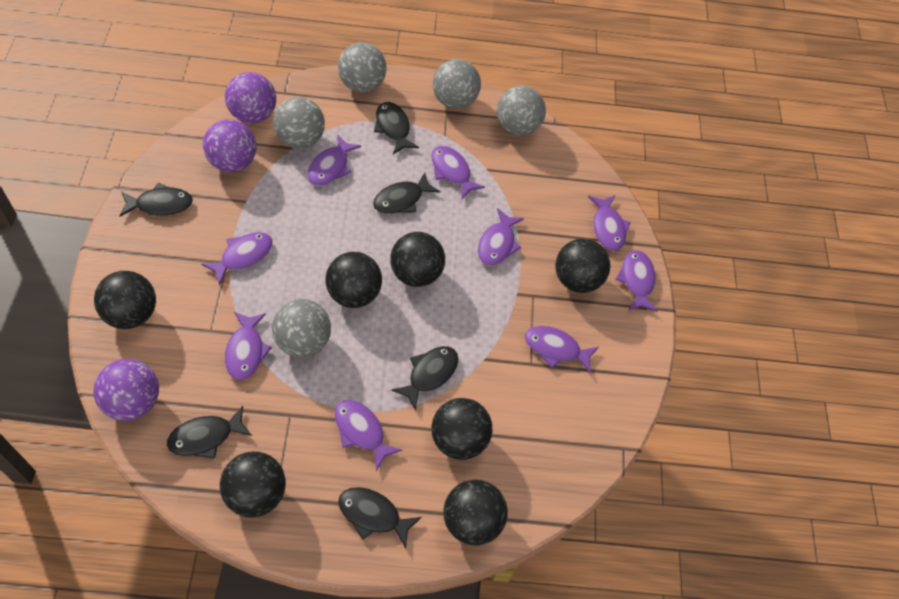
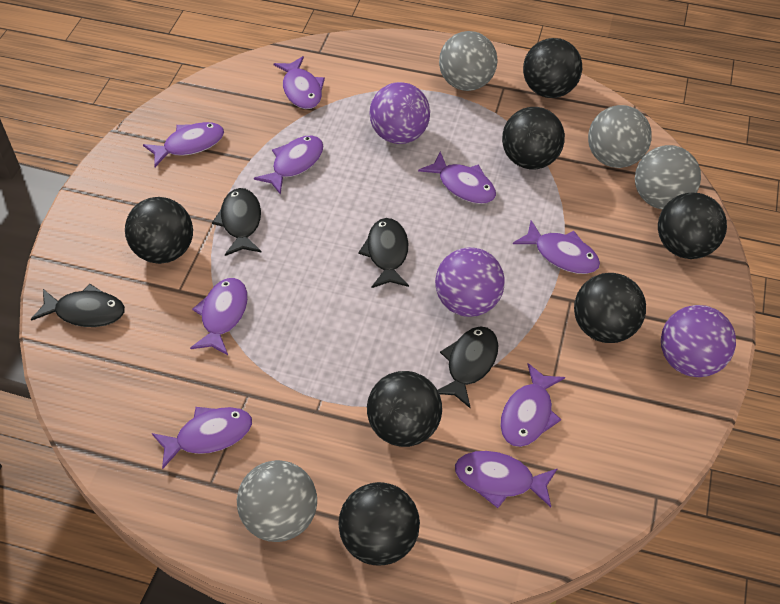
black fish: [119,183,193,217] [167,406,252,459] [338,487,422,549] [373,172,440,214] [374,102,419,154] [392,346,458,411] = 6 -> [31,284,125,327] [212,188,262,256] [358,218,409,288] [437,326,498,408] = 4
grey ball: [272,299,331,357] [273,97,325,149] [338,42,387,93] [433,59,481,109] [497,85,546,136] = 5 -> [237,460,317,542] [439,31,498,91] [588,105,652,168] [635,145,701,210] = 4

